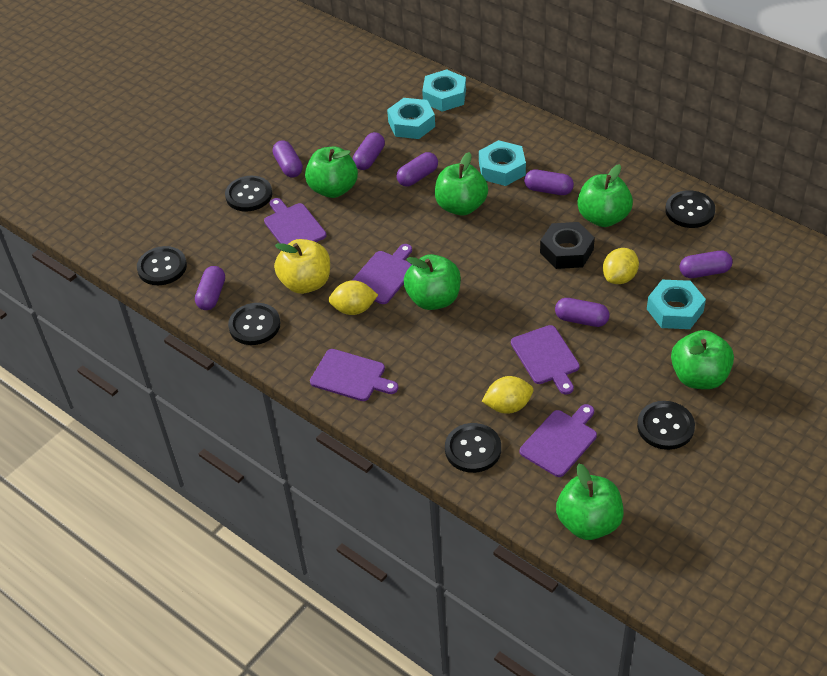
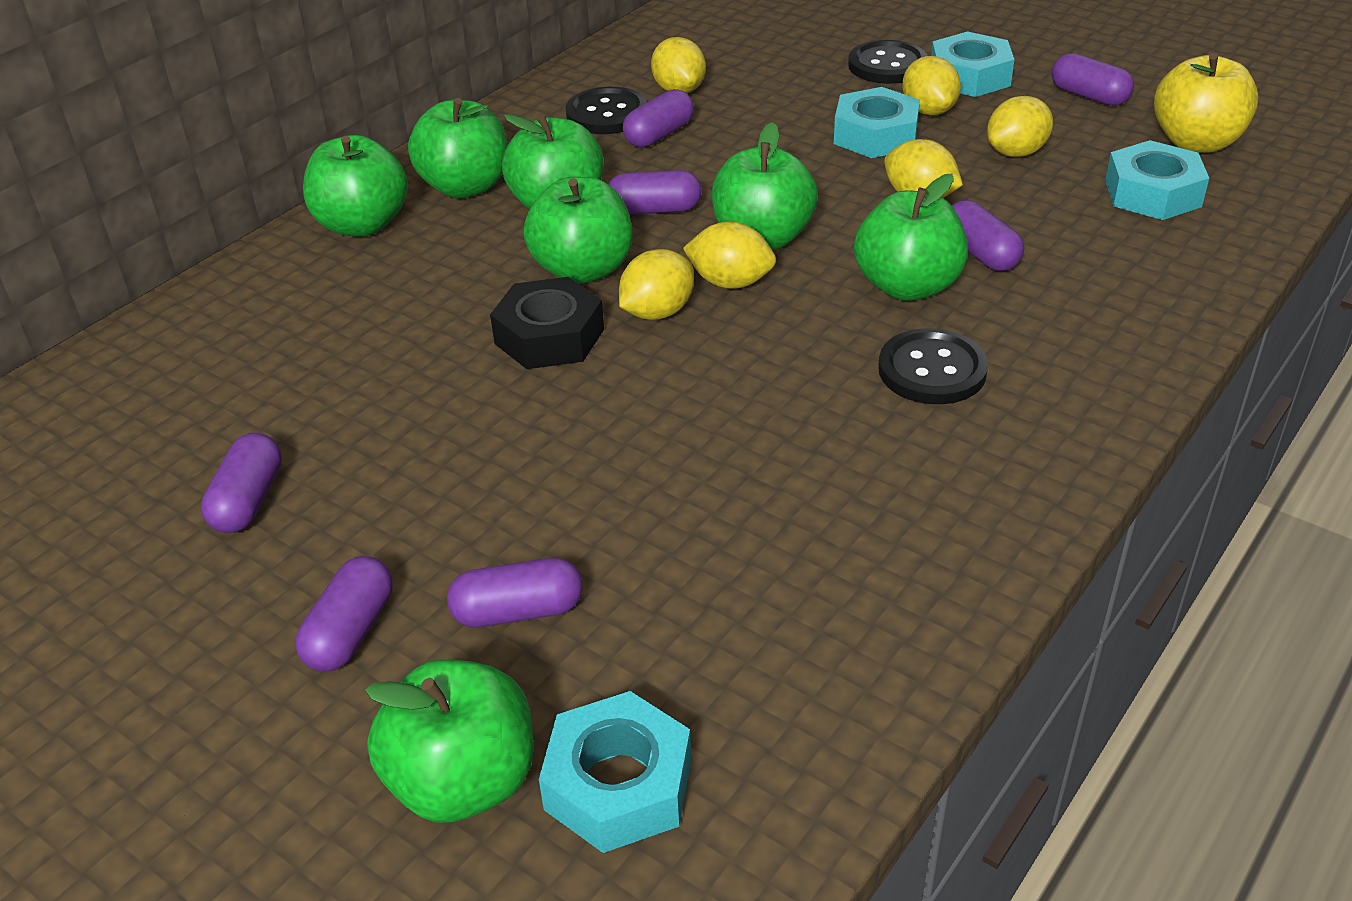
black button: [137,246,187,285] [225,176,272,211] [228,303,280,345] [445,423,501,473] [637,401,695,450] [665,190,715,228] = 6 -> [565,87,647,134] [848,40,927,84] [878,328,988,404] = 3
green apple: [305,147,358,198] [404,254,461,310] [435,152,488,215] [556,464,624,540] [577,164,633,227] [671,330,734,389] = 6 -> [303,135,408,236] [365,659,534,823] [408,98,507,198] [502,114,603,210] [523,177,632,284] [712,122,818,250] [854,174,968,301] = 7
purple cutting board: [264,198,326,245] [310,349,398,401] [352,244,412,304] [511,325,580,395] [520,404,597,477] = 5 -> none = 0
yellow lemon: [328,280,378,315] [482,376,533,414] [603,248,639,284] = 3 -> [619,249,694,320] [651,37,706,93] [683,221,776,289] [884,139,963,198] [902,56,961,115] [987,96,1053,157] = 6

